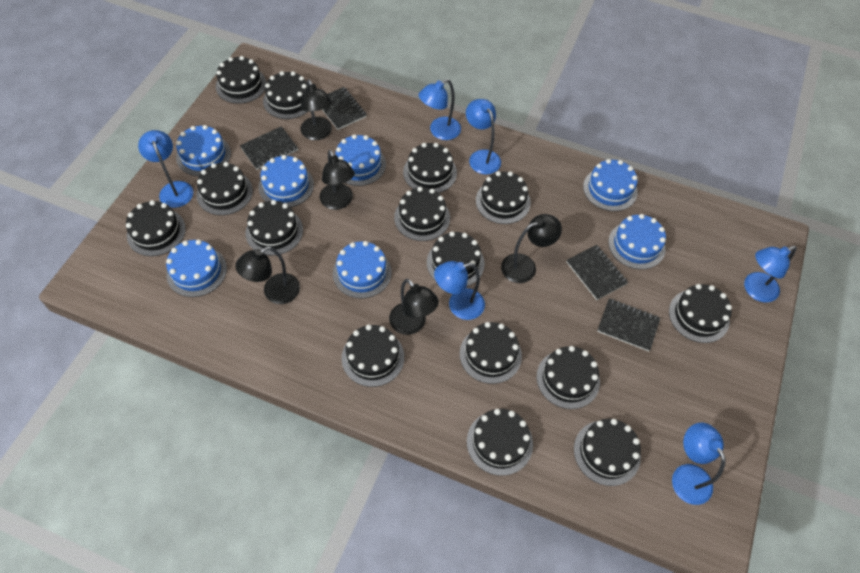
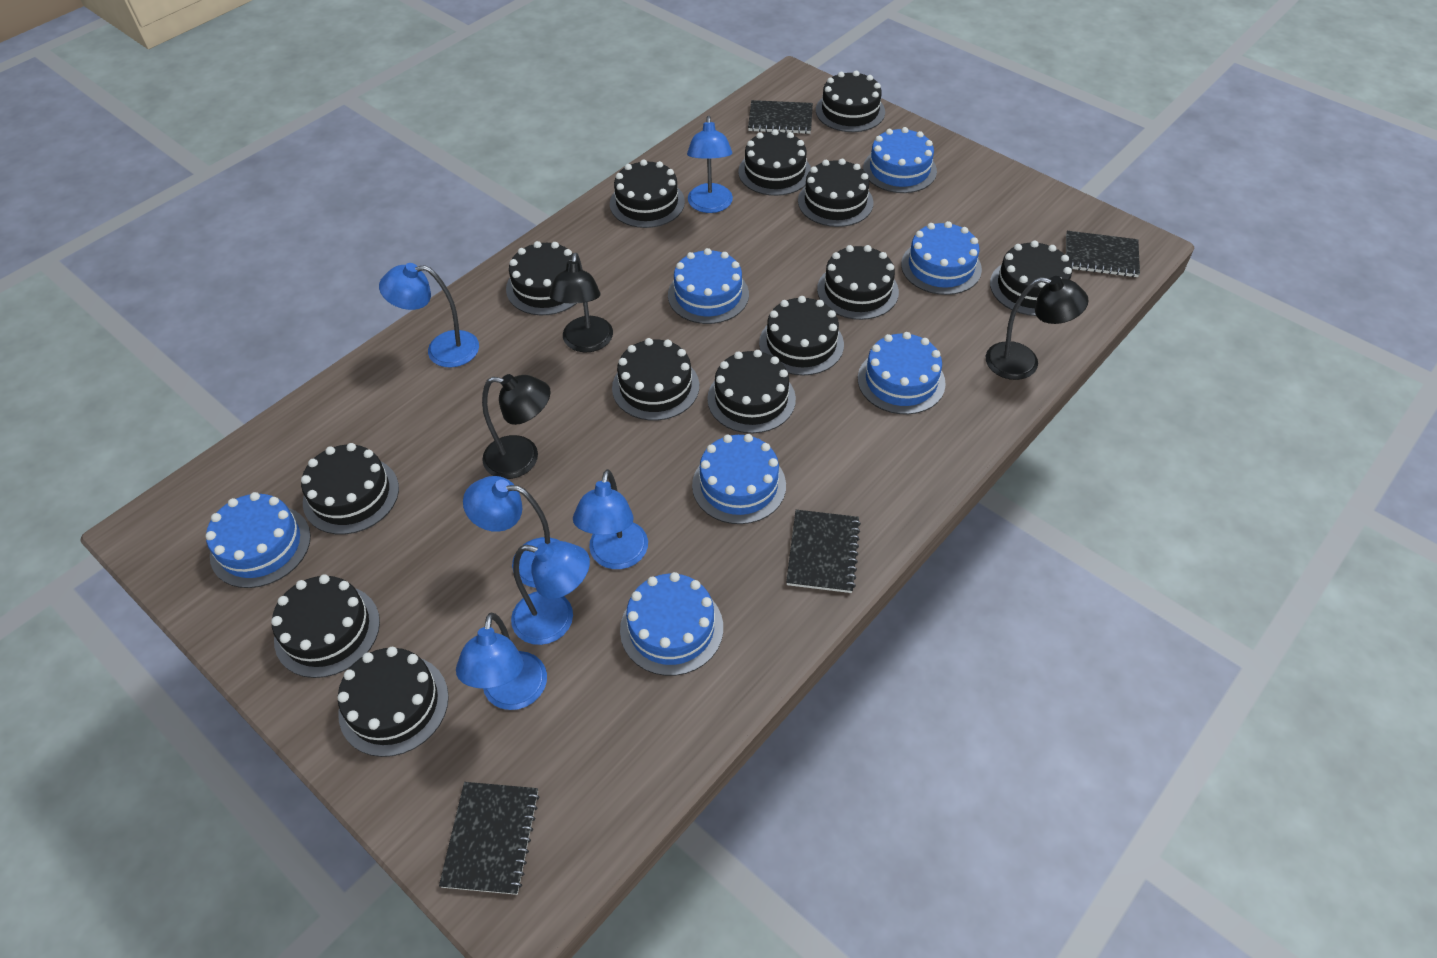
black cake: [126,200,186,256] [197,162,253,215] [216,56,266,104] [245,200,303,255] [263,71,307,119] [342,325,404,387] [394,187,450,241] [403,143,457,193] [427,231,485,286] [460,322,522,384] [467,409,533,476] [476,171,531,224] [537,346,600,409] [574,419,641,486] [669,284,732,343] = 15 -> [271,574,380,678] [301,443,399,534] [338,647,449,757] [506,241,577,315] [610,159,685,228] [612,338,699,421] [707,350,796,433] [738,129,811,196] [759,296,844,376] [798,159,873,227] [816,71,885,132] [817,245,899,320] [990,241,1072,316] = 13
black lamp: [235,247,300,304] [300,79,332,140] [320,150,355,210] [389,278,439,335] [501,214,562,283] = 5 -> [482,374,551,479] [549,253,613,352] [986,276,1089,380] = 3

